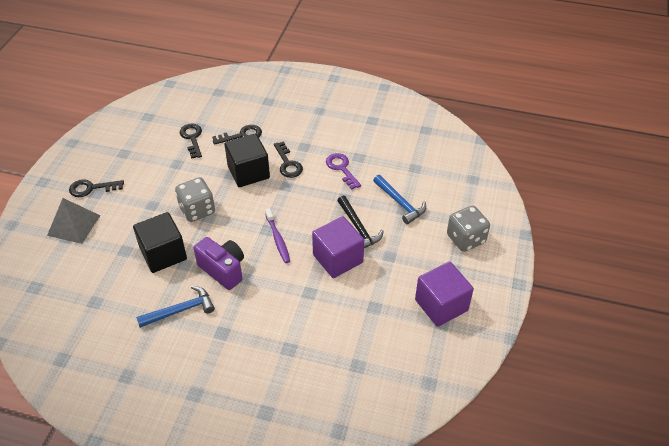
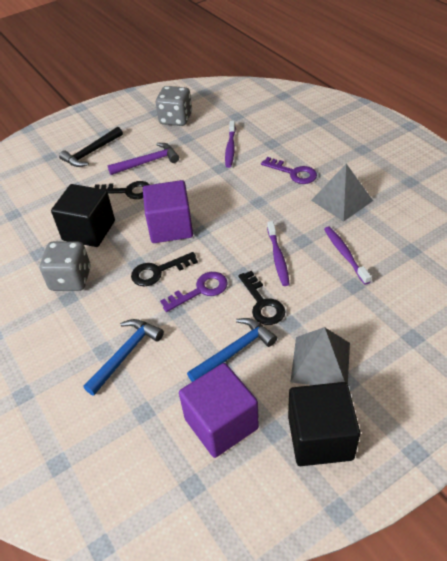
black key: [69,179,124,197] [180,124,202,159] [212,125,262,145] [274,141,303,178] = 4 -> [94,181,150,199] [131,252,198,286] [238,271,285,325] = 3
grey pyramid: [47,198,101,244] = 1 -> [290,327,350,385] [311,164,373,222] = 2
purple camera: [193,237,244,290] = 1 -> none = 0
purple hammer: none = 0 -> [107,143,179,175] = 1
purple key: [326,153,361,190] = 1 -> [160,272,228,312] [261,157,317,184] = 2
purple toothbrush: [265,208,290,263] = 1 -> [225,121,236,168] [267,221,289,286] [324,227,371,285] = 3

